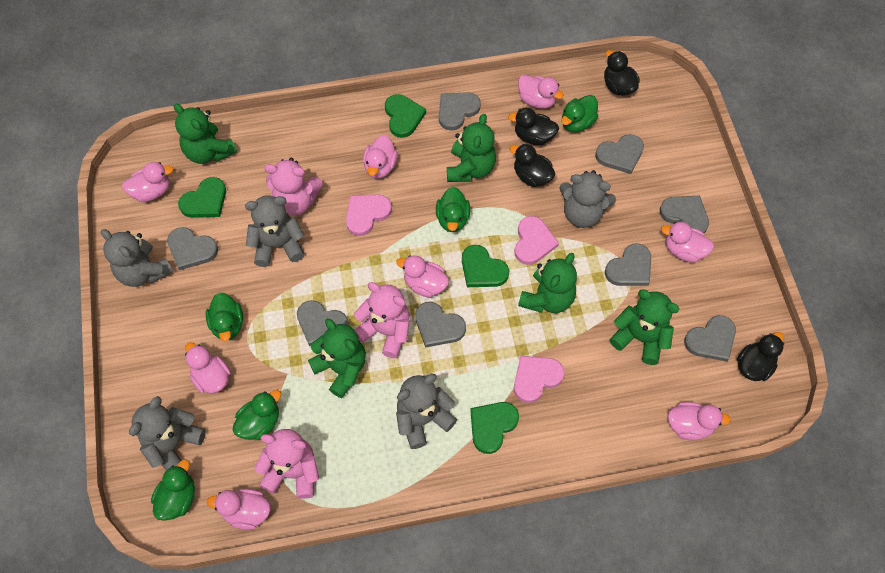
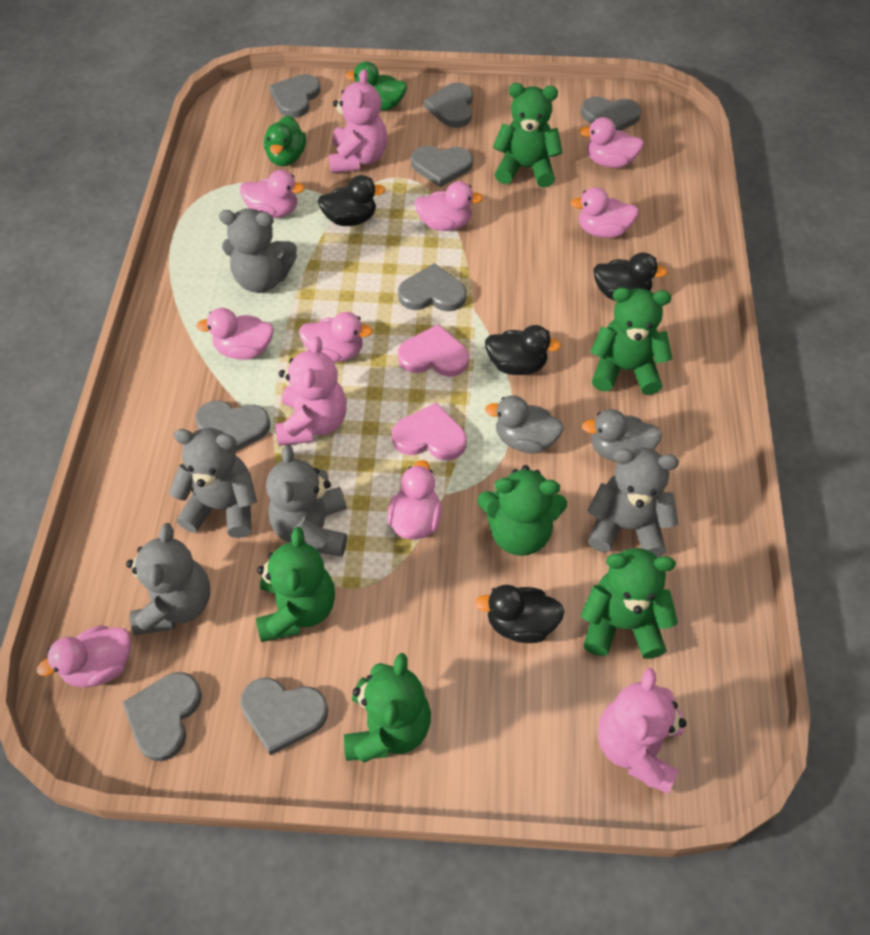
green duck: [151,460,195,521] [206,292,243,341] [232,390,281,440] [436,187,470,232] [561,95,598,132] = 5 -> [264,115,306,166] [345,61,407,111] = 2
green heart: [178,177,226,218] [385,94,426,138] [462,245,509,287] [470,402,519,454] = 4 -> none = 0
green teddy bear: [174,103,237,164] [308,319,366,398] [447,114,496,182] [518,253,577,313] [610,290,679,365] = 5 -> [256,527,335,642] [344,653,431,763] [477,465,567,556] [493,83,563,188] [581,548,678,659] [590,287,672,395] = 6
grey duck: none = 0 -> [485,395,564,453] [582,409,662,462] = 2
pink heart: [346,195,392,236] [514,216,559,265] [514,356,564,403] = 3 -> [392,402,467,460] [398,324,469,377] = 2

